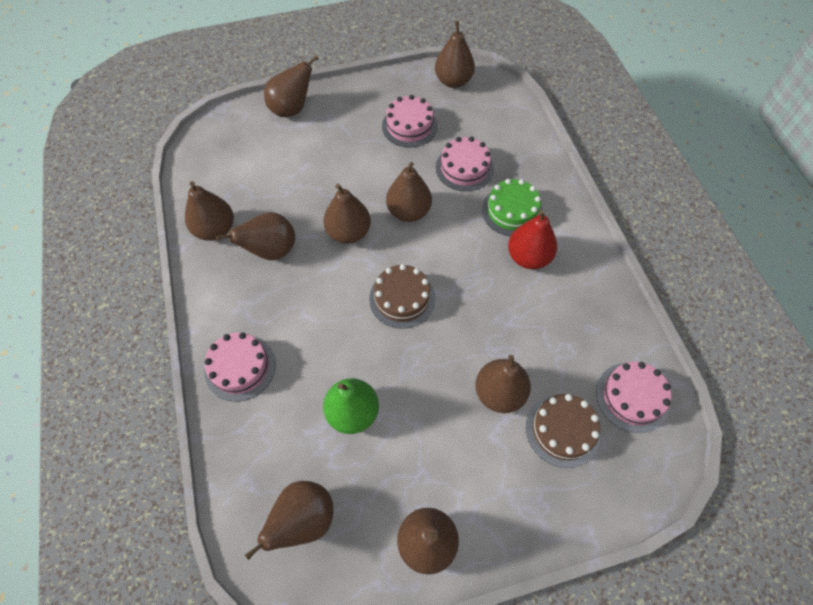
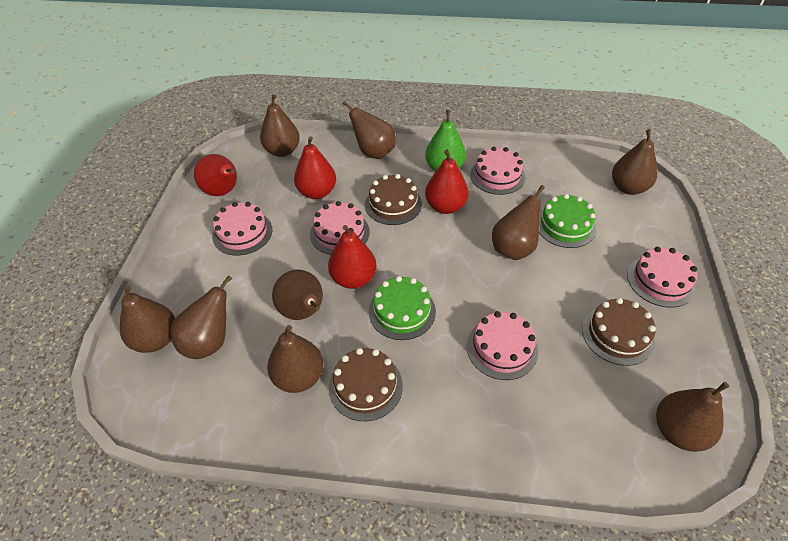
brown cake: [369,264,435,329] [526,394,601,468] = 2 -> [329,348,403,421] [365,174,422,225] [582,298,656,366] = 3
green cake: [482,179,543,236] = 1 -> [369,276,436,340] [539,194,596,248] = 2
pink cake: [205,332,276,402] [382,95,438,147] [436,137,494,191] [596,362,672,433] = 4 -> [212,202,272,255] [310,201,370,255] [467,311,538,380] [470,147,526,195] [627,247,697,308] = 5
red pear: [508,210,557,269] = 1 -> [194,154,237,196] [294,136,336,199] [328,225,377,289] [425,150,469,214] = 4

